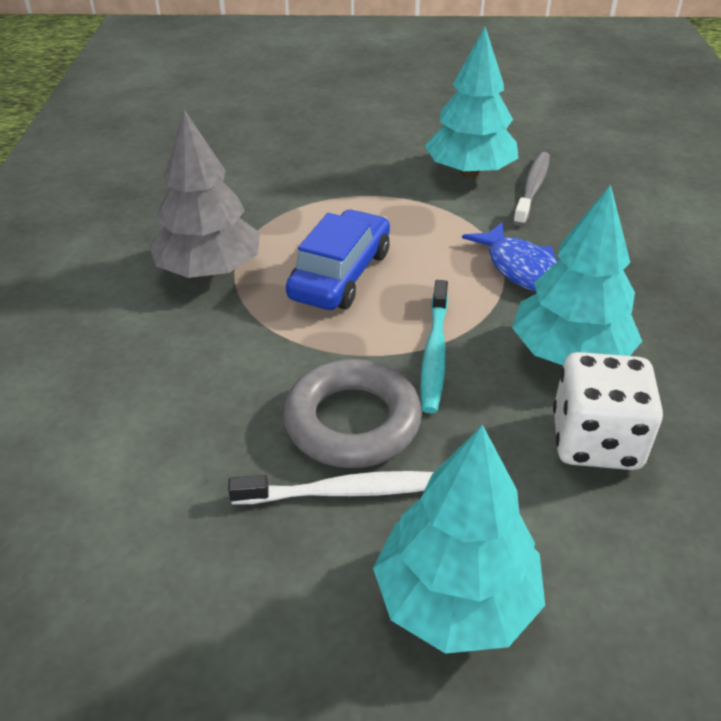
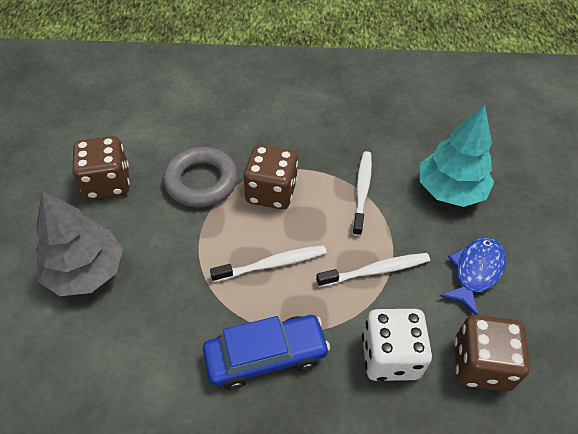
brown dice: none = 0 -> [73,136,130,200] [244,145,298,209] [454,315,530,392] = 3
grey toothbrush: [513,152,550,226] = 1 -> none = 0
turquoise toothbrush: [420,280,448,413] = 1 -> none = 0
turquoise tree: [373,425,545,654] [425,27,518,177] [512,184,642,365] = 3 -> [420,105,494,207] = 1
white toothbrush: [228,471,434,504] = 1 -> [210,245,327,282] [316,253,430,287] [352,151,372,236] = 3

